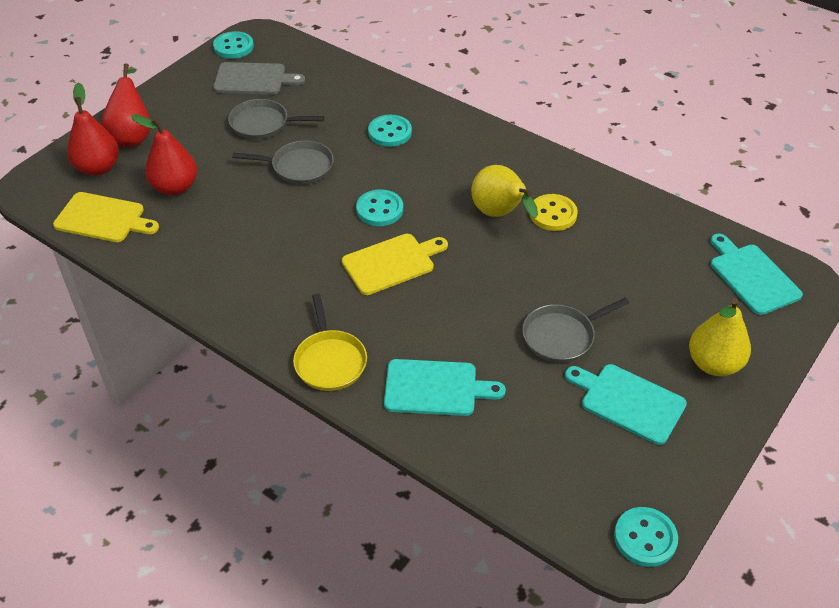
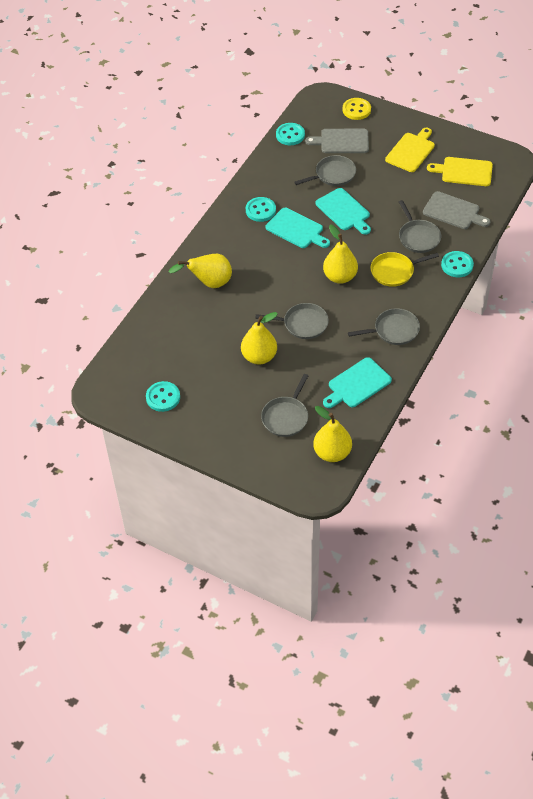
grey cutting board: [213,62,305,94] = 1 -> [305,129,369,153] [423,191,491,229] = 2
grey pan: [228,99,324,140] [232,140,334,184] [522,298,629,363] = 3 -> [255,303,329,339] [261,374,309,437] [294,155,356,186] [348,308,420,345] [399,200,441,253] = 5
red pear: [67,82,119,176] [101,63,151,147] [131,114,197,195] = 3 -> none = 0
yellow pear: [471,165,538,218] [689,298,751,376] = 2 -> [169,254,232,288] [241,312,278,364] [313,406,352,462] [323,225,358,284] = 4

